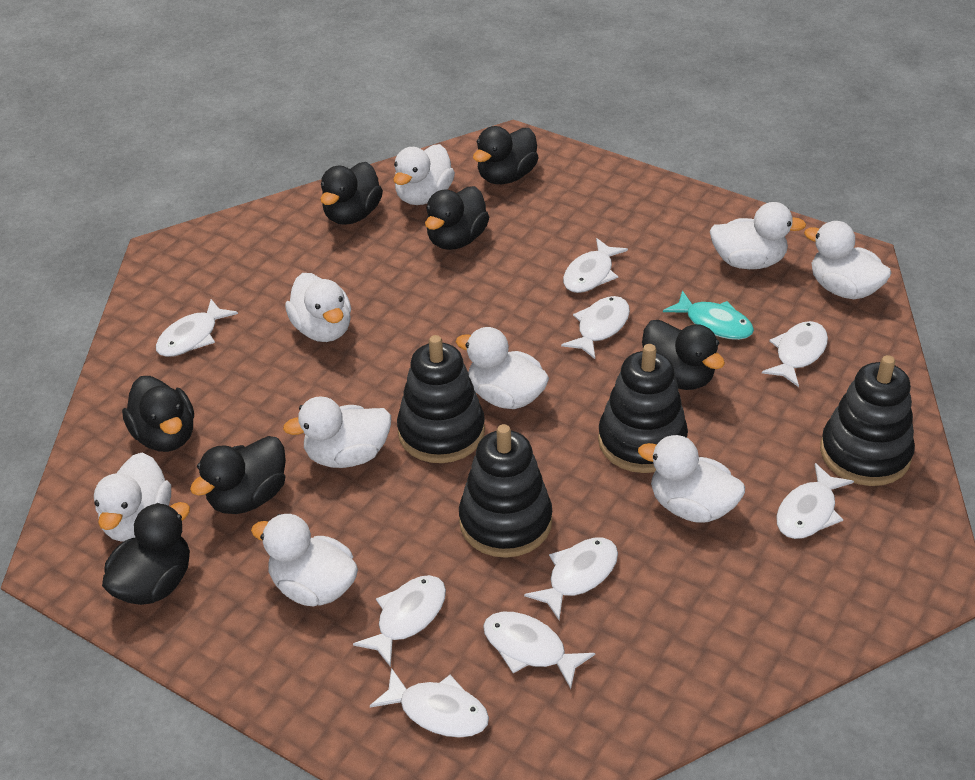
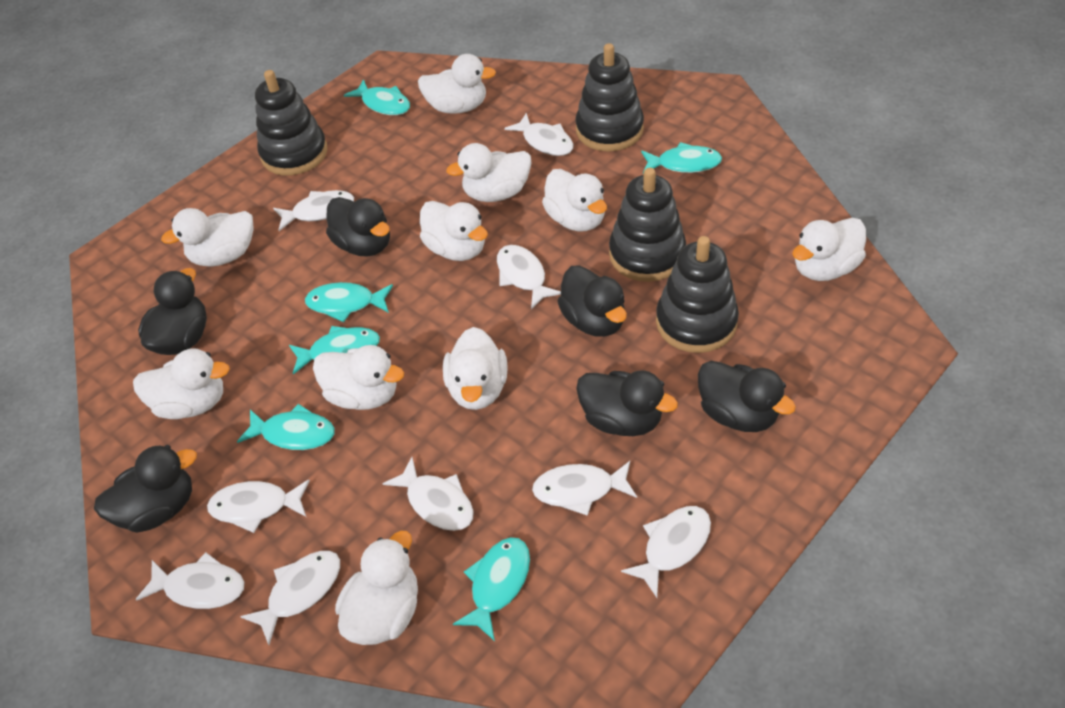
black duck: [102,502,190,605] [122,376,194,452] [190,436,286,514] [320,162,383,225] [425,186,489,250] [473,126,539,184] [642,320,725,390] = 7 -> [94,445,197,533] [138,268,207,355] [326,197,390,257] [557,265,627,337] [576,370,678,436] [698,361,796,432] = 6
turquoise fish: [663,290,754,340] = 1 -> [237,404,335,450] [289,326,380,375] [305,282,393,322] [344,79,410,115] [453,537,530,641] [641,142,722,174] = 6
white duck: [94,452,171,542] [251,514,358,606] [283,397,391,468] [285,273,351,342] [393,144,455,205] [456,327,549,409] [638,435,745,522] [710,202,806,269] [804,221,891,299] = 9 -> [133,348,230,419] [161,208,254,267] [313,345,404,410] [335,531,418,645] [418,54,496,114] [420,201,488,261] [443,327,508,410] [447,143,532,202] [542,169,607,232] [792,218,866,281] = 10

